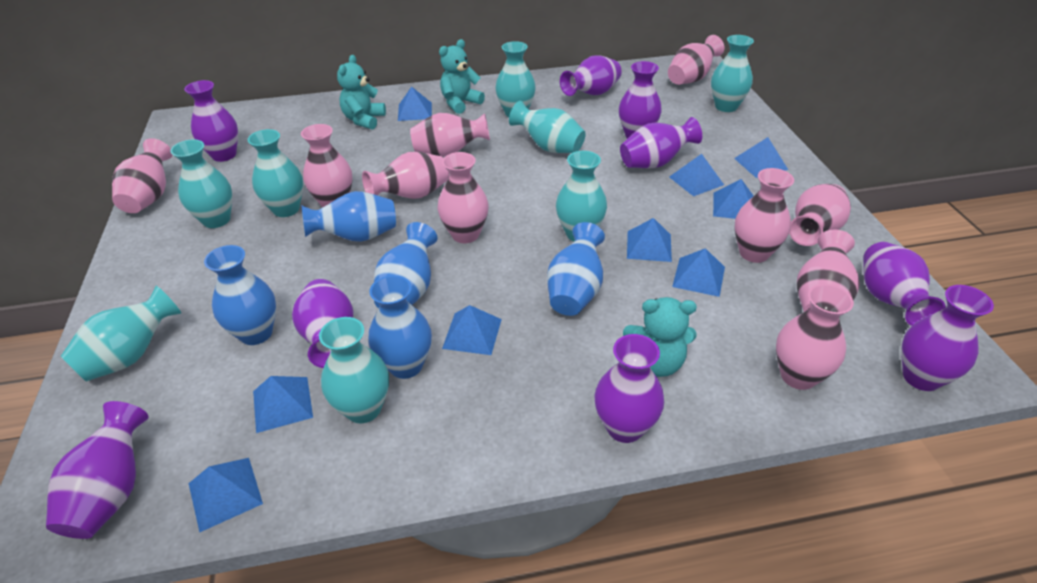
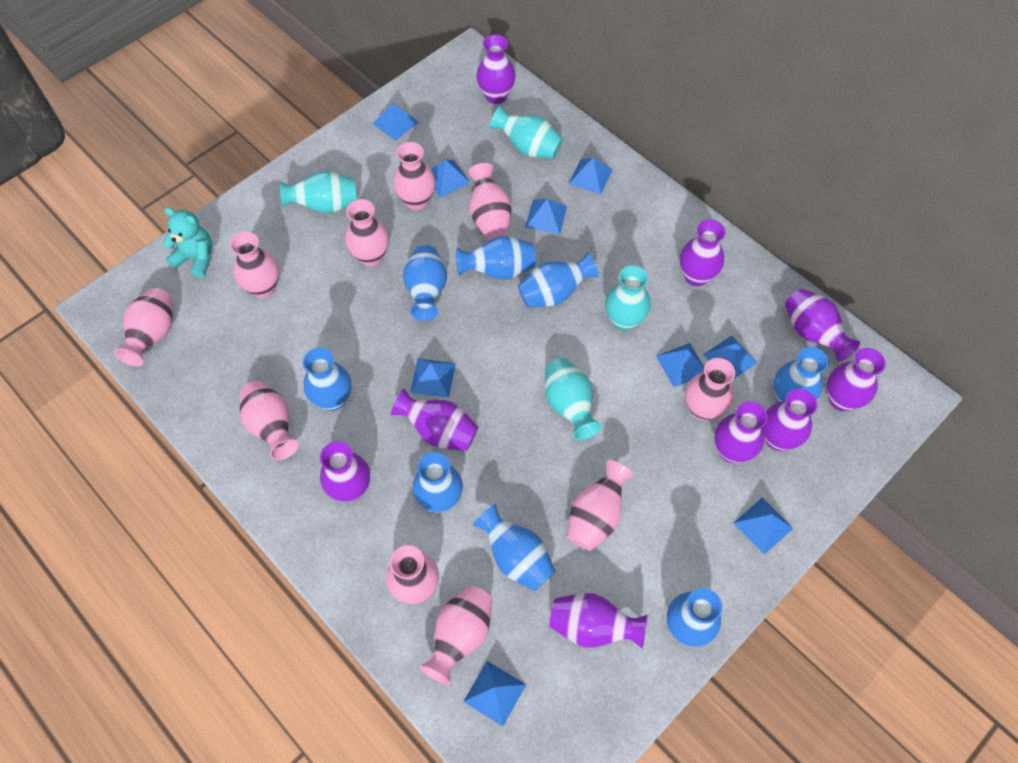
blue vase: [204,245,276,345] [301,191,396,242] [368,275,432,379] [374,222,438,309] [547,222,605,316] = 5 -> [303,348,352,411] [403,245,447,321] [412,452,463,513] [456,236,536,280] [473,504,555,591] [518,252,599,308] [667,588,722,647] [773,347,829,402] = 8
turquoise teddy bear: [337,55,386,130] [439,39,485,114] [623,297,697,377] = 3 -> [163,207,212,278] = 1
turquoise vase: [61,286,181,382] [170,139,232,228] [248,129,303,217] [319,317,389,423] [495,41,536,117] [509,101,586,153] [556,151,607,242] [711,35,754,112] = 8 -> [280,171,357,214] [490,105,563,159] [545,358,601,440] [605,265,651,331] = 4

